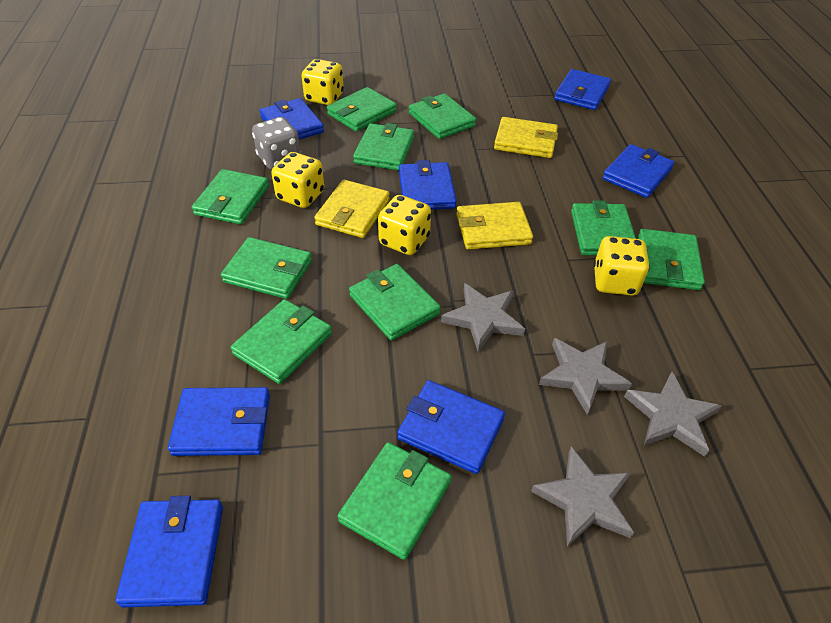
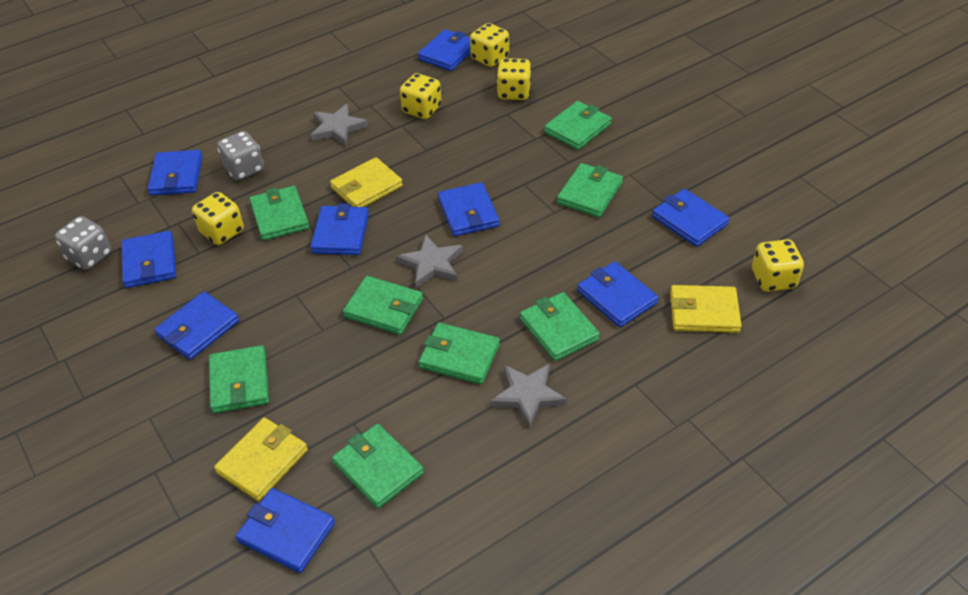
blue wallet: [116,496,223,607] [168,387,270,456] [260,98,324,140] [397,380,505,474] [399,160,457,210] [554,69,611,110] [602,144,674,198] = 7 -> [121,231,176,288] [148,150,203,195] [154,292,239,360] [236,488,335,573] [310,203,369,255] [418,29,471,71] [438,182,500,236] [577,261,659,327] [652,189,729,247] = 9
green wallet: [192,169,269,224] [221,237,312,299] [231,299,332,384] [327,87,397,132] [338,442,451,560] [349,264,441,341] [353,123,414,170] [409,93,476,139] [571,200,636,255] [638,229,705,290] = 10 -> [209,345,269,413] [250,186,309,241] [332,424,424,508] [343,276,423,335] [419,323,500,384] [520,292,600,361] [544,101,611,150] [557,163,623,217] = 8
grey dice: [252,117,301,170] = 1 -> [55,216,112,270] [217,131,264,181] = 2
grey star: [441,283,525,352] [531,447,634,547] [539,338,632,415] [624,372,722,457] = 4 -> [311,104,368,146] [396,234,463,288] [490,364,567,428] = 3
yellow dice: [271,152,324,208] [302,59,344,105] [378,195,431,255] [594,236,650,296] = 4 -> [192,192,244,245] [400,73,442,119] [470,23,509,67] [496,58,531,100] [752,239,804,292] = 5

